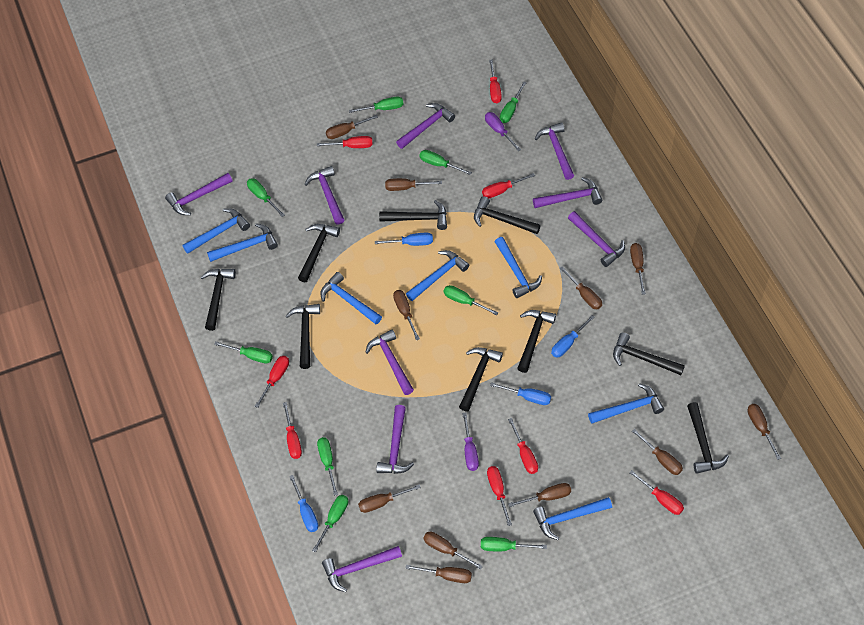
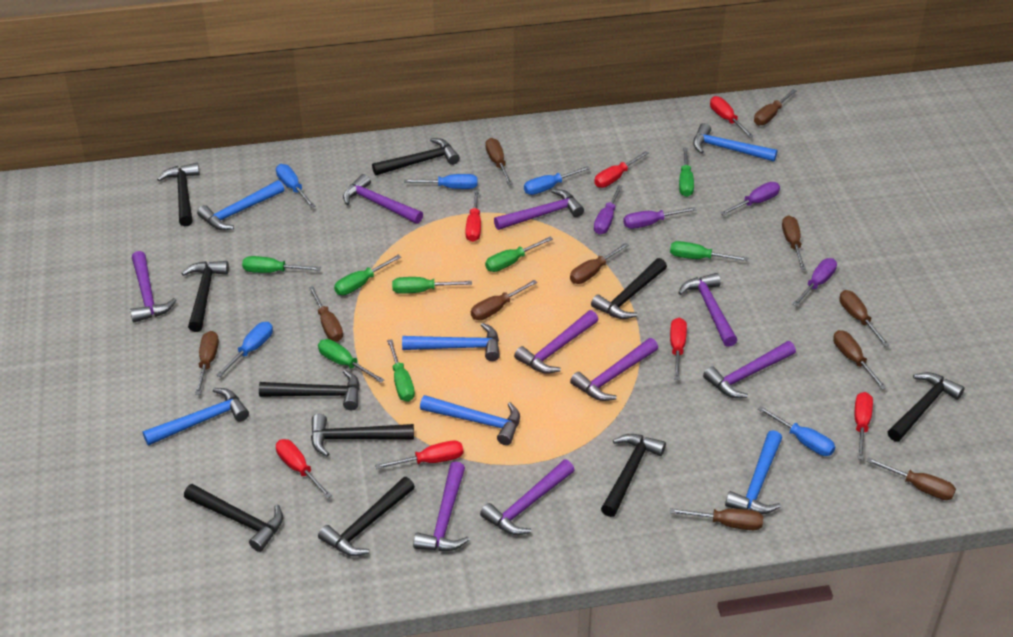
black hammer: [200,269,236,331] [286,304,320,369] [298,224,340,282] [379,200,447,230] [459,347,503,411] [474,196,541,234] [517,310,556,373] [613,332,685,375] [687,402,729,474] = 9 -> [157,163,200,226] [182,261,229,332] [184,484,283,552] [259,370,360,410] [311,414,414,457] [318,477,415,556] [372,138,460,175] [591,258,667,319] [601,434,666,517] [888,372,965,442] = 10
blue hammer: [182,208,250,254] [207,223,278,262] [320,272,382,324] [406,250,469,301] [495,237,542,298] [533,497,612,540] [588,383,664,424] = 7 -> [142,388,249,446] [197,180,284,230] [402,323,500,361] [420,395,520,445] [693,123,778,162] [725,430,782,514] = 6
blue screwdriver: [289,475,319,532] [375,233,433,246] [490,382,551,405] [551,315,594,358] = 4 -> [216,322,273,377] [276,164,315,208] [404,174,477,189] [524,166,590,195] [758,406,835,456] = 5
green screwdriver: [214,341,273,363] [247,178,285,217] [312,495,348,552] [317,437,338,496] [349,97,403,113] [419,150,472,175] [444,285,498,315] [481,537,547,551] [500,81,527,123] = 9 -> [242,256,321,273] [318,339,384,383] [334,255,401,295] [387,339,415,402] [392,277,472,294] [485,237,553,272] [670,241,748,261] [679,148,694,197] = 8
purple screwdriver: [462,413,479,471] [485,112,521,151] = 2 -> [594,185,623,235] [623,207,696,229] [720,182,780,216] [792,258,837,306] = 4
red screwdriver: [255,356,289,408] [283,402,302,459] [317,136,372,148] [482,173,535,198] [487,466,512,526] [489,59,502,103] [508,418,538,474] [629,470,684,515] = 8 -> [276,439,332,499] [375,440,463,469] [465,189,481,242] [594,151,649,188] [670,318,687,380] [710,96,754,138] [855,392,873,460] = 7

